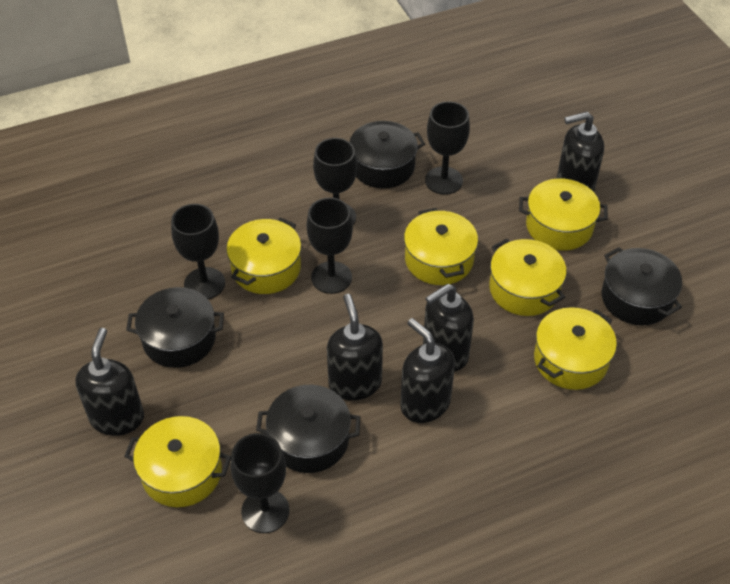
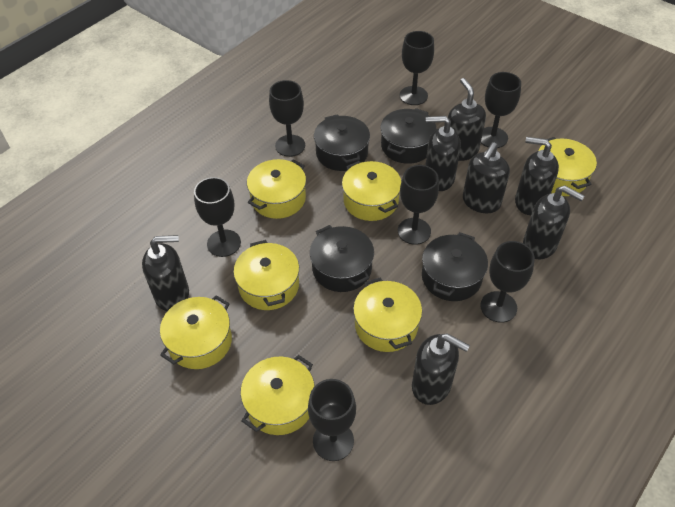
black goblet: [171,204,225,299] [231,433,289,533] [307,198,353,294] [313,138,357,225] [425,101,470,195] = 5 -> [194,177,241,257] [269,80,305,157] [308,379,356,461] [398,165,439,245] [400,31,434,105] [480,241,535,323] [481,72,521,148] = 7
black soap dispenser: [75,328,144,436] [327,294,383,401] [401,318,455,423] [423,284,474,372] [556,112,604,192] = 5 -> [142,235,189,311] [412,333,470,405] [426,116,461,191] [448,78,486,161] [463,142,510,213] [515,137,559,215] [523,186,585,259] = 7
yellow pot: [124,416,231,507] [226,217,301,294] [404,208,478,285] [489,239,567,316] [519,178,608,251] [534,307,617,390] = 6 -> [160,295,232,369] [233,240,299,310] [241,355,315,435] [247,159,306,219] [342,161,401,221] [353,278,422,352] [538,137,597,196] = 7

